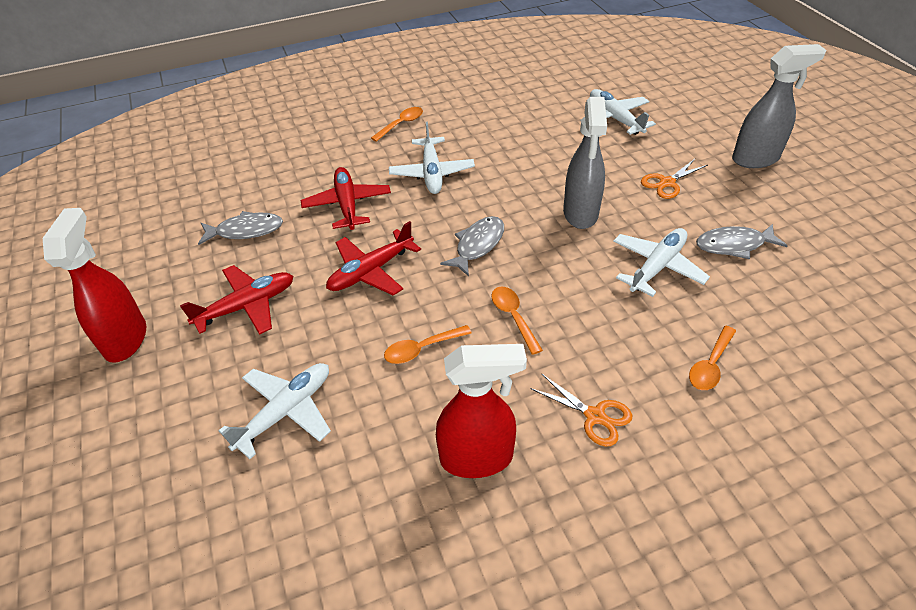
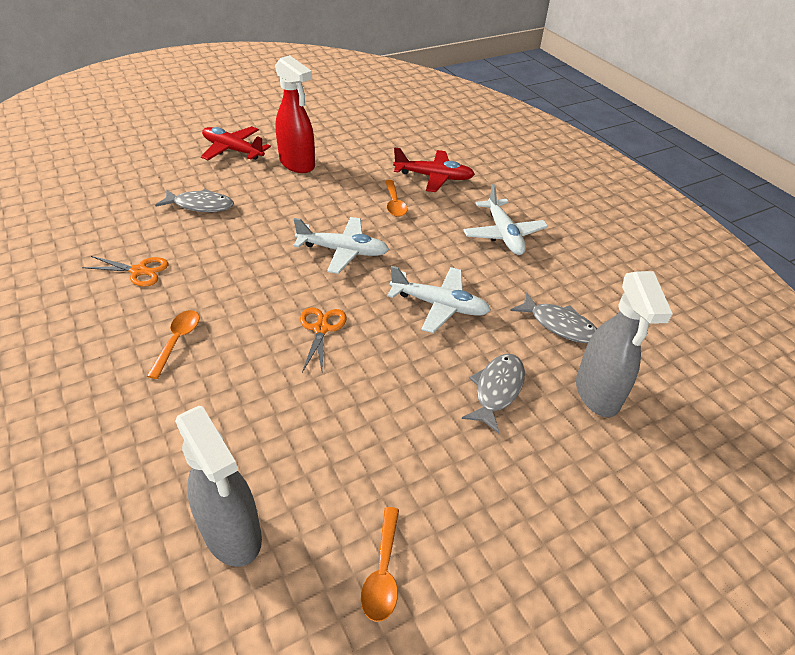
orange spoon: [371,107,423,142] [384,325,472,364] [491,287,543,355] [689,326,736,390] = 4 -> [147,310,200,379] [361,507,399,622] [385,180,408,217] = 3
red plane: [180,265,293,335] [301,167,391,230] [326,221,421,296] = 3 -> [201,126,271,160] [393,147,475,192] = 2
red spray bottle: [43,208,146,363] [436,344,527,478] = 2 -> [275,55,315,173] = 1
white plane: [219,363,331,459] [389,122,475,194] [580,89,656,135] [613,228,710,297] = 4 -> [293,217,389,274] [387,266,491,333] [463,184,548,255] = 3

